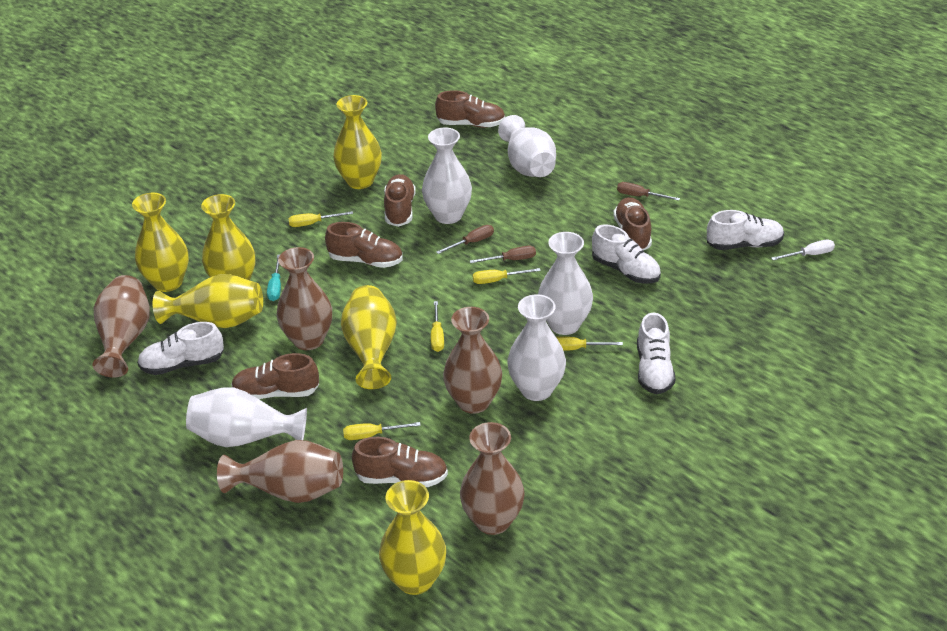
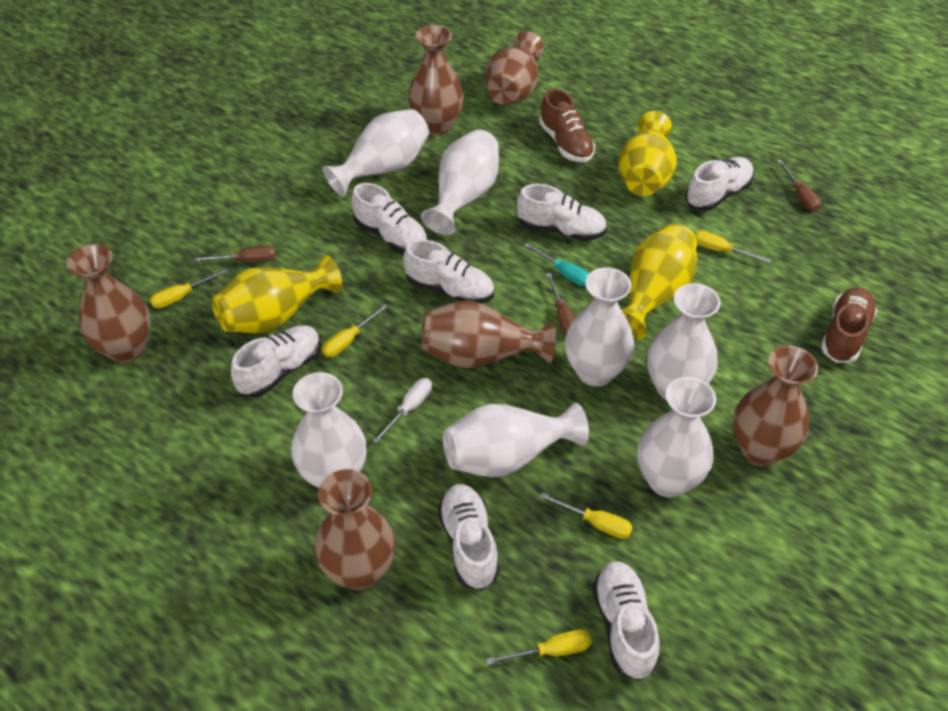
brown shoe: [231,353,319,399] [325,222,403,268] [352,437,448,487] [384,174,416,227] [435,90,505,128] [613,197,652,250] = 6 -> [539,89,595,162] [821,287,877,363] = 2
brown vase: [92,275,150,378] [217,440,343,503] [277,247,332,350] [443,307,502,414] [460,422,525,535] = 5 -> [66,244,150,363] [314,469,395,590] [408,25,463,135] [421,301,556,368] [485,31,544,105] [733,346,818,466] = 6
white shoe: [137,322,224,375] [592,224,661,284] [637,313,675,394] [707,210,784,250] = 4 -> [231,325,321,398] [352,183,428,253] [403,240,494,304] [438,484,499,591] [517,184,607,241] [592,561,660,681] [685,157,754,211] = 7
white vase: [186,387,307,447] [422,127,472,224] [498,115,556,177] [507,294,566,401] [538,232,593,335] = 5 -> [291,372,367,488] [322,109,429,197] [421,129,499,235] [443,402,589,477] [565,267,634,387] [637,377,716,497] [647,283,721,400] = 7
yellow vase: [132,193,189,292] [153,274,263,328] [201,194,255,280] [333,95,382,189] [341,285,397,389] [379,480,446,595] = 6 -> [212,255,342,333] [618,111,677,196] [621,223,697,339] = 3

